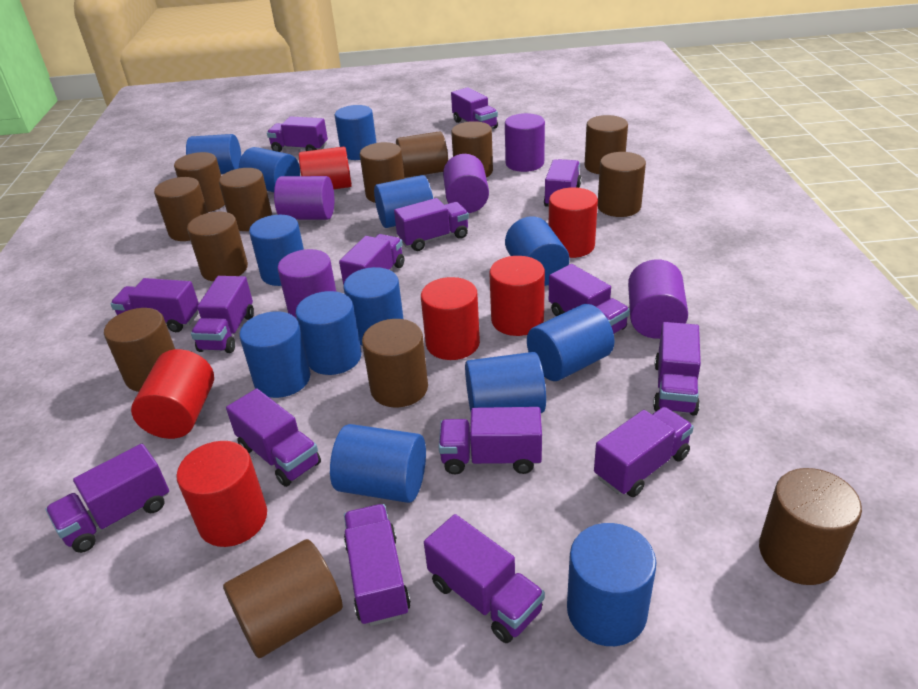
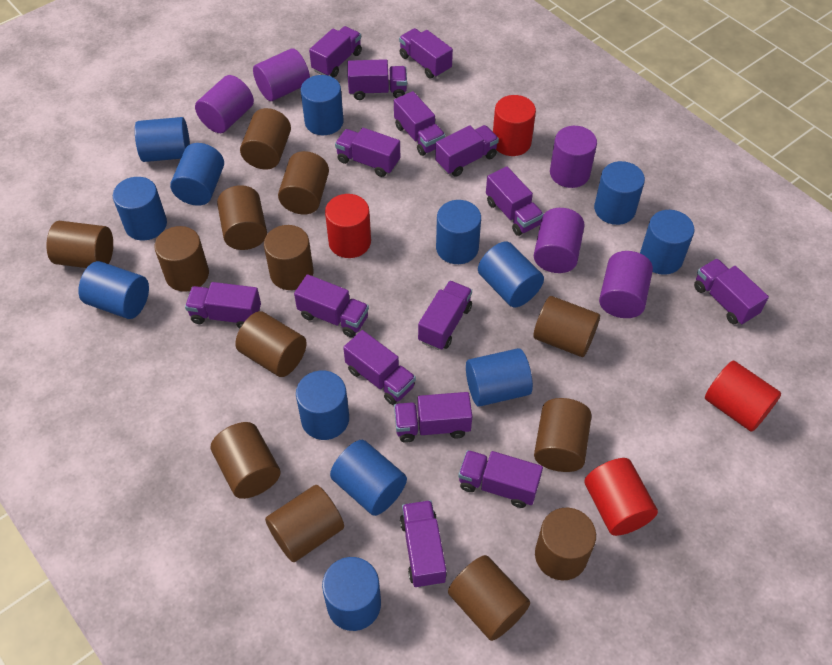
red cylinder: [131,349,214,439] [176,441,267,547] [299,147,352,189] [421,277,480,360] [489,256,545,336] [549,187,598,258] = 6 -> [325,194,371,258] [493,95,536,156] [584,458,658,536] [705,361,781,432] = 4

